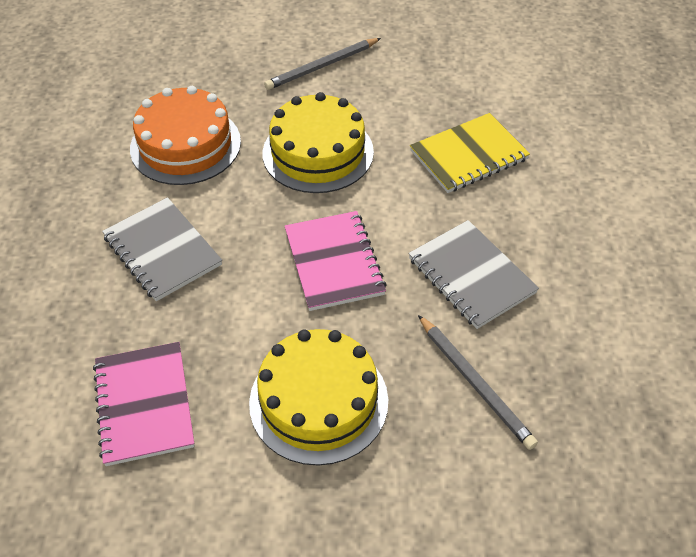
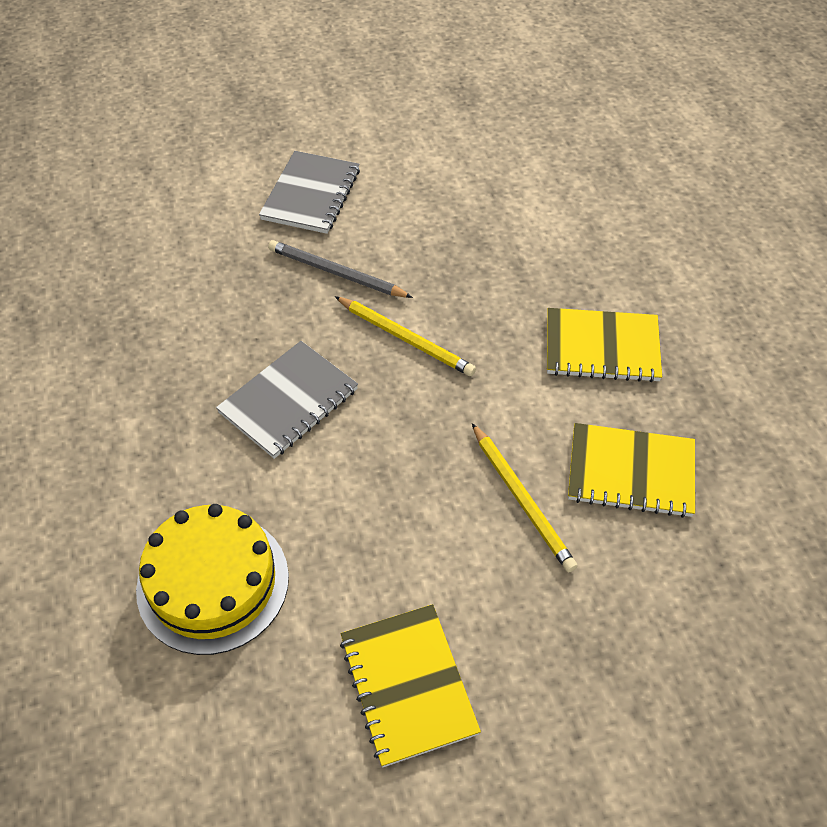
grey pencil: [264,38,381,90] [418,315,538,450] = 2 -> [268,240,413,298] = 1
orange cake: [130,86,241,185] = 1 -> none = 0
pink notebook: [93,342,195,466] [285,211,387,311] = 2 -> none = 0
yellow cake: [249,329,388,466] [263,92,374,193] = 2 -> [136,504,289,655] = 1
yellow notebook: [410,113,530,193] = 1 -> [340,604,481,767] [547,308,662,382] [568,423,695,518] = 3
yellow pencil: none = 0 -> [335,296,476,376] [472,423,578,572] = 2

